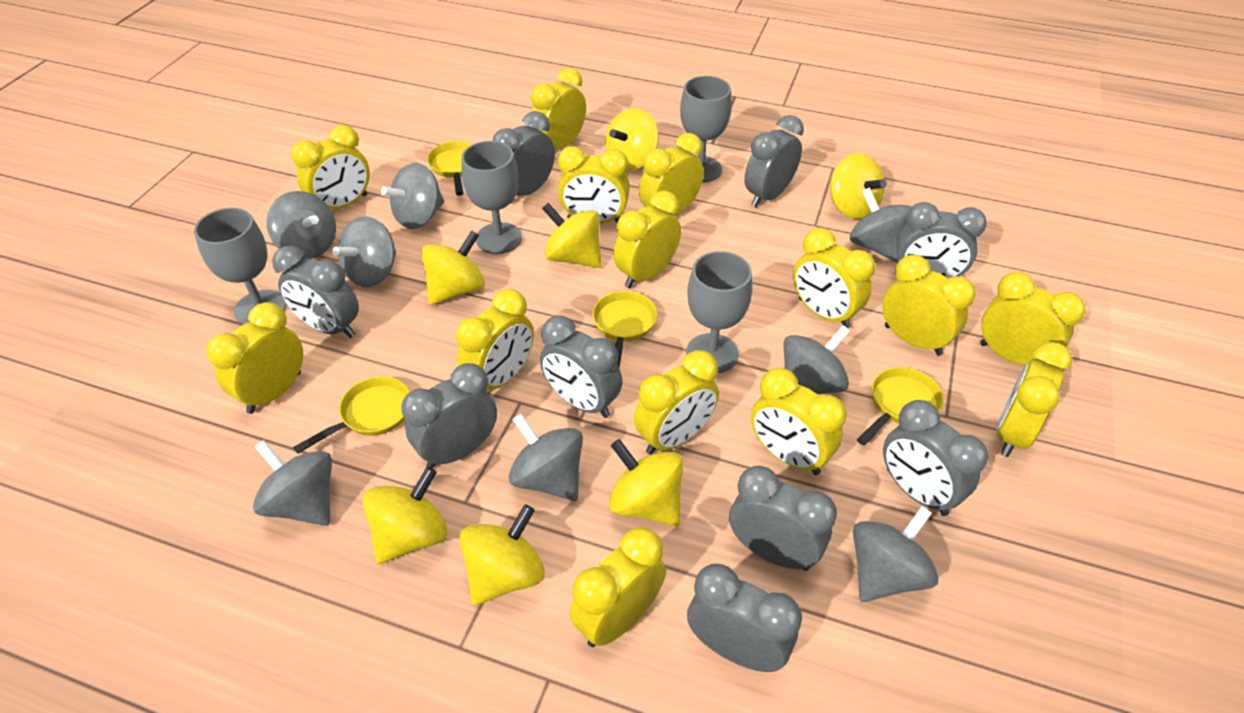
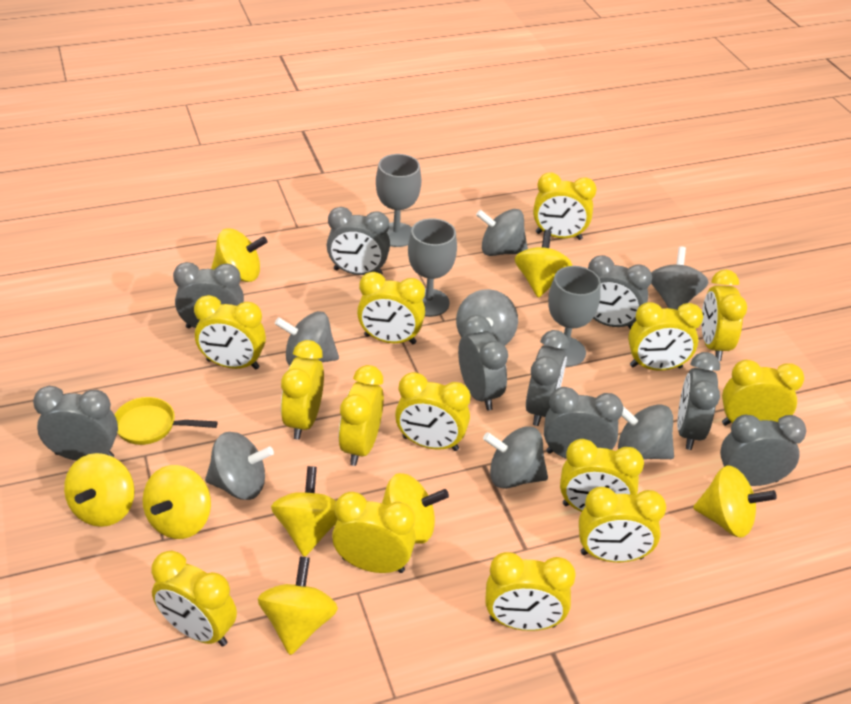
grey goblet: [194,207,287,324] [462,141,522,254] [680,76,732,183] [686,251,752,374] = 4 -> [376,154,421,247] [408,218,457,317] [543,266,601,367] = 3
grey spinning top: [253,440,332,526] [266,191,336,259] [332,216,396,287] [381,163,444,229] [509,413,583,501] [784,325,851,394] [850,187,912,263] [853,506,938,602] = 8 -> [205,432,274,500] [275,311,339,366] [456,289,518,346] [476,209,528,256] [483,426,548,489] [618,404,674,459] [651,247,709,310] = 7
yellow pan: [293,376,410,454] [427,141,473,196] [592,291,657,367] [857,367,944,445] = 4 -> [115,397,218,445] = 1
yellow spinning top: [363,467,447,564] [421,230,485,305] [459,504,545,605] [542,203,601,268] [605,108,659,170] [609,439,684,526] [830,153,887,219] = 7 -> [64,453,135,527] [143,465,211,539] [211,229,267,282] [258,557,338,655] [271,466,337,557] [382,473,449,544] [514,230,572,298] [693,466,777,538] = 8

